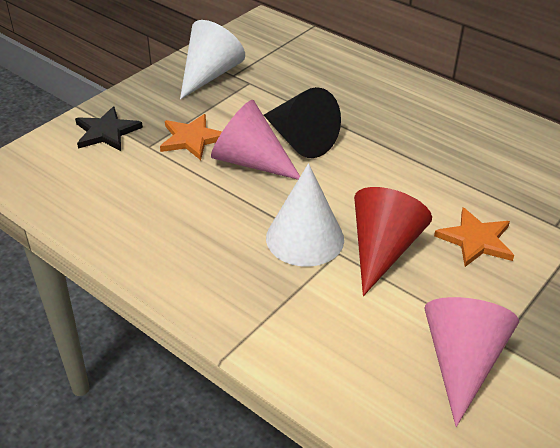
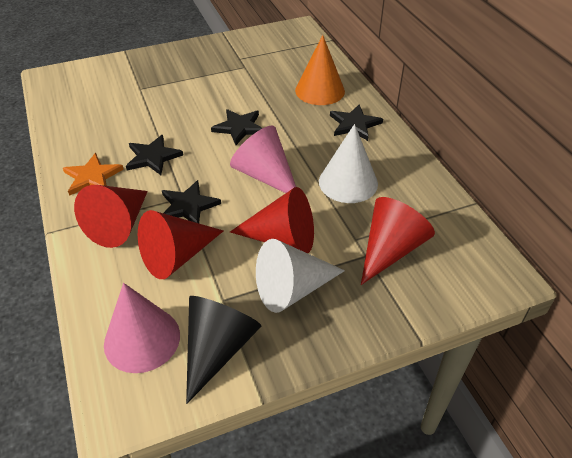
black star: [75,106,143,151] = 1 -> [126,135,183,175] [162,180,221,223] [211,109,262,145] [330,104,383,141] = 4
orange cone: none = 0 -> [295,35,345,105] = 1
orange star: [160,114,222,160] [434,207,514,267] = 2 -> [63,153,124,196] = 1
red cone: [354,187,432,296] = 1 -> [74,185,148,248] [138,210,224,279] [230,187,314,253] [361,197,435,285] = 4

